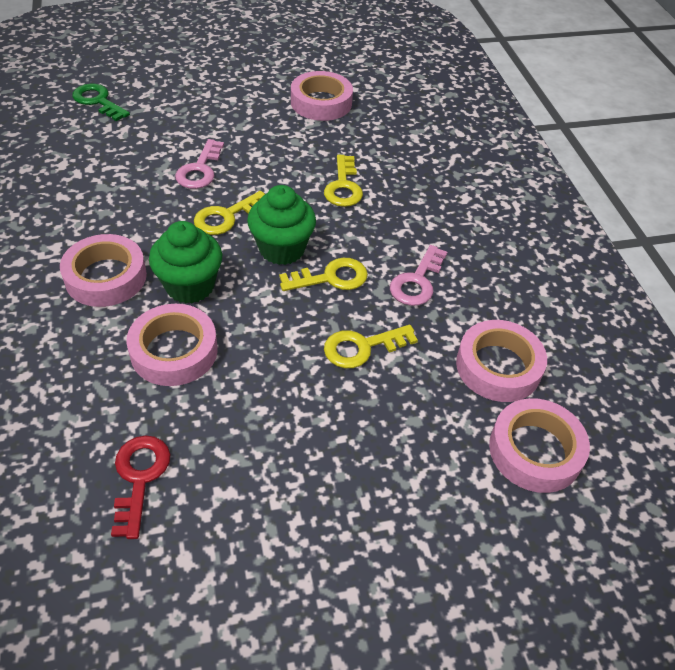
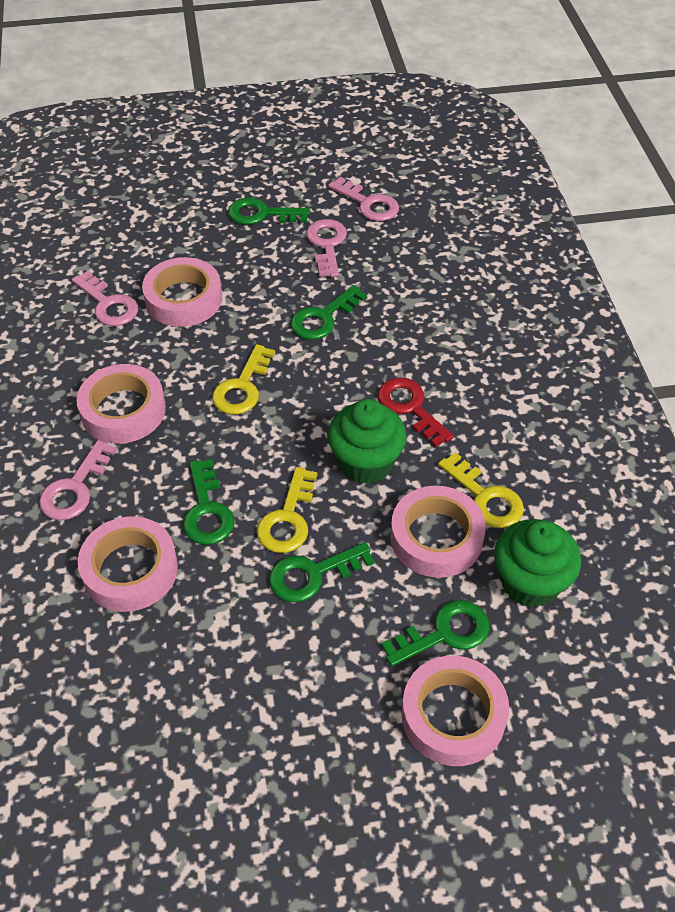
green key: [72,84,130,121] = 1 -> [183,459,234,545] [228,197,310,225] [269,542,375,602] [290,285,367,340] [381,600,490,666] = 5
pink key: [175,139,224,189] [390,245,447,306] = 2 -> [39,440,117,520] [72,271,138,326] [306,219,347,277] [328,177,399,221] = 4
yellow key: [194,191,265,235] [279,258,368,291] [324,155,363,207] [324,325,418,368] = 4 -> [212,344,275,415] [257,467,317,553] [438,452,524,528] = 3

